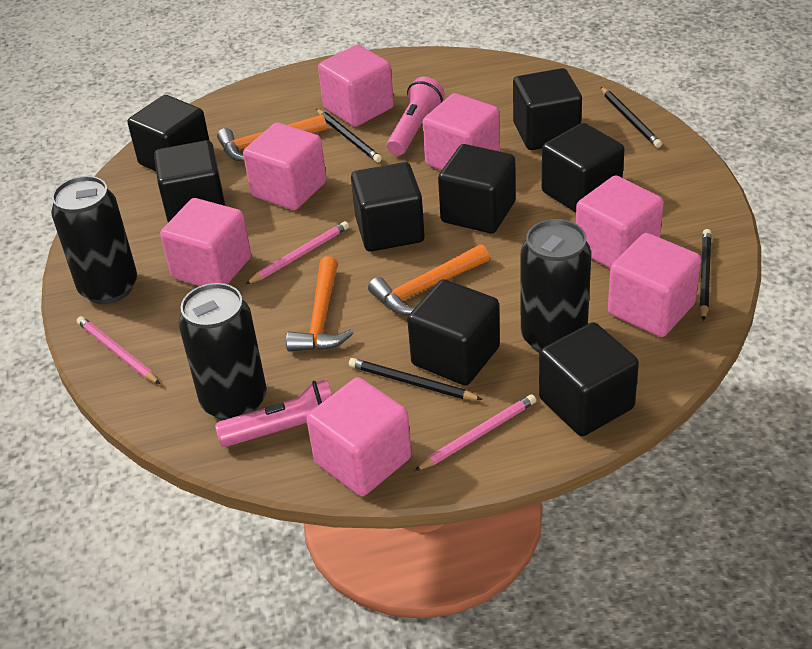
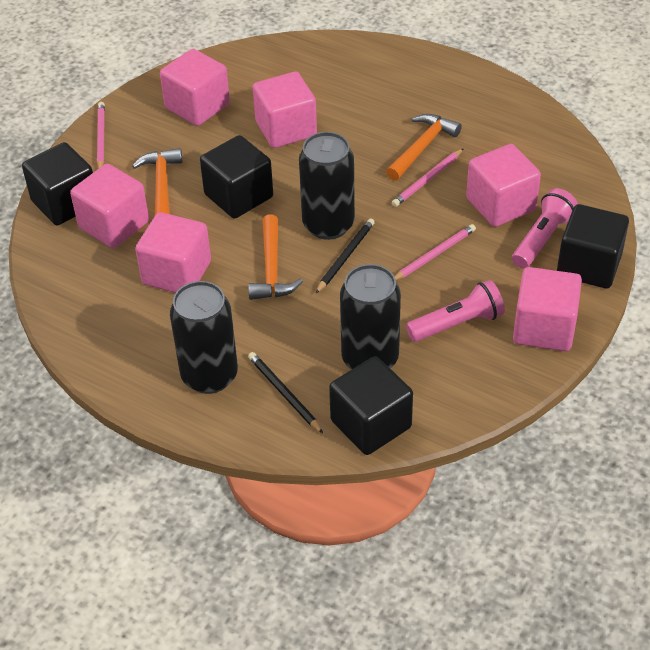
black cube: [128,95,210,171] [154,140,225,222] [351,162,425,252] [407,279,500,386] [438,144,516,234] [513,68,582,150] [539,322,639,436] [542,123,625,213] = 8 -> [22,142,93,226] [200,135,273,219] [329,356,413,455] [557,204,629,289] = 4
black pencil: [316,109,382,162] [349,358,483,400] [601,87,662,148] [699,229,712,321] = 4 -> [248,352,323,433] [315,218,375,294] = 2
pink cube: [160,198,251,286] [243,123,327,210] [306,377,412,496] [318,45,394,127] [423,93,500,170] [576,175,664,268] [608,233,701,337] = 7 -> [70,164,149,248] [135,212,211,293] [160,49,230,126] [253,72,317,148] [466,144,541,227] [513,267,582,351] = 6

